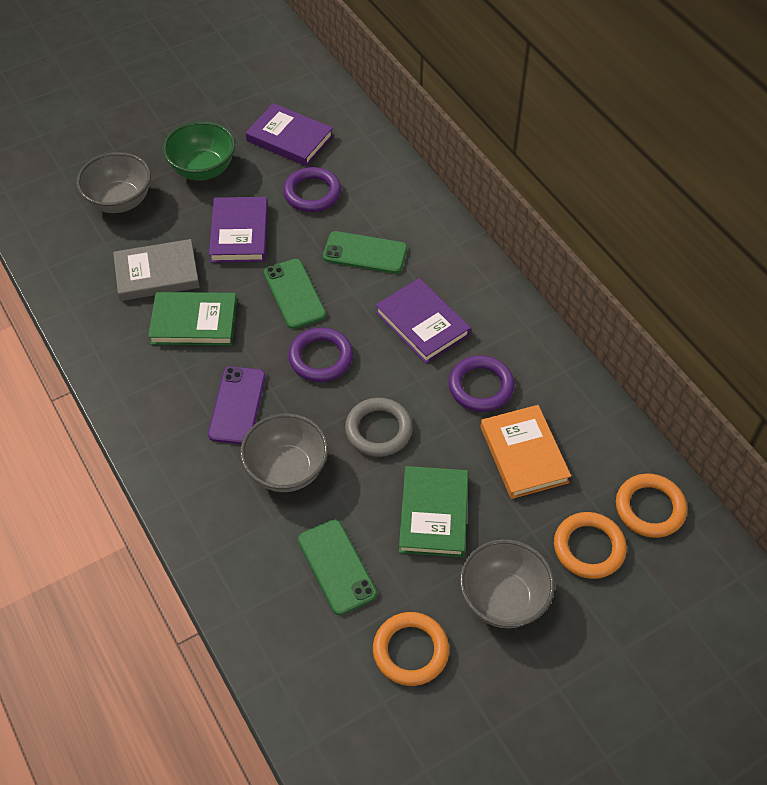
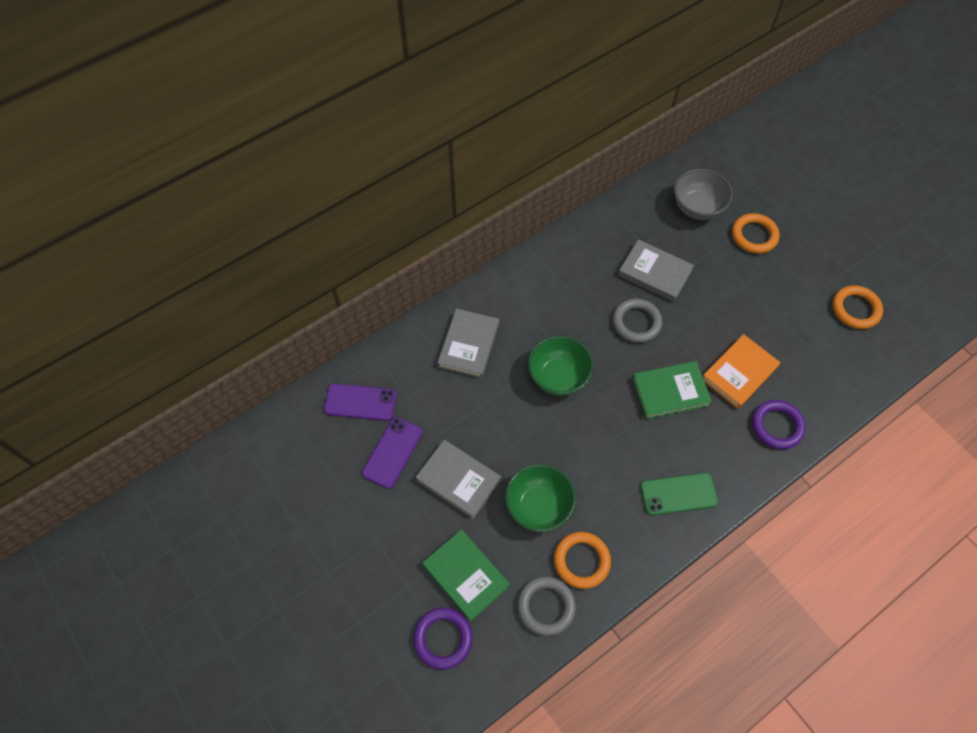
green bowl: [163,121,235,180] = 1 -> [505,464,576,532] [528,336,593,396] = 2
green phone: [264,259,326,329] [298,519,377,615] [323,231,407,274] = 3 -> [640,473,718,516] = 1
grey book: [113,239,200,301] = 1 -> [415,440,501,519] [438,309,499,378] [618,239,694,302] = 3
grey bowl: [76,152,151,213] [240,413,328,492] [460,539,555,628] = 3 -> [674,169,733,220] = 1
grey ring: [345,398,413,457] = 1 -> [517,576,576,636] [613,299,662,343] = 2
purple book: [209,197,268,263] [245,103,333,166] [376,278,471,363] = 3 -> none = 0
purple phone: [208,366,266,444] = 1 -> [324,384,397,421] [362,417,423,489] = 2
purple ring: [283,167,341,212] [288,327,353,382] [449,356,515,412] = 3 -> [413,608,473,670] [752,400,806,449] = 2

